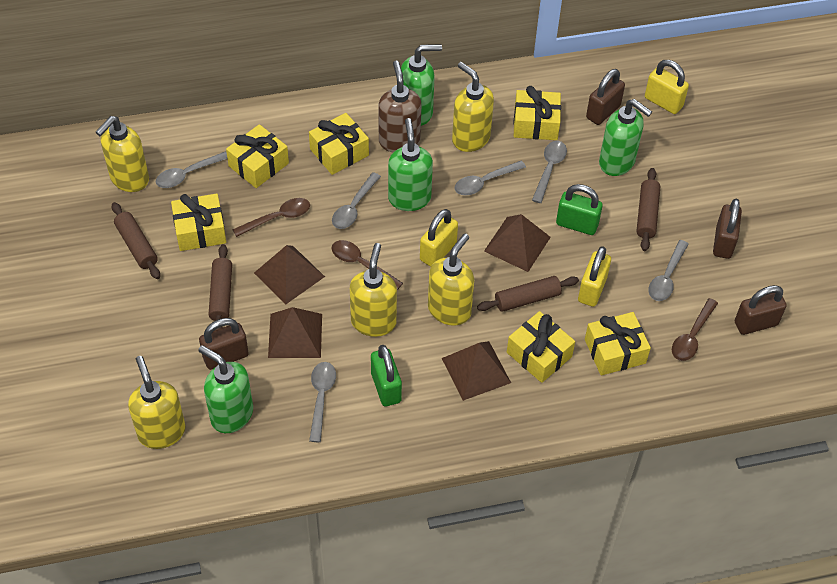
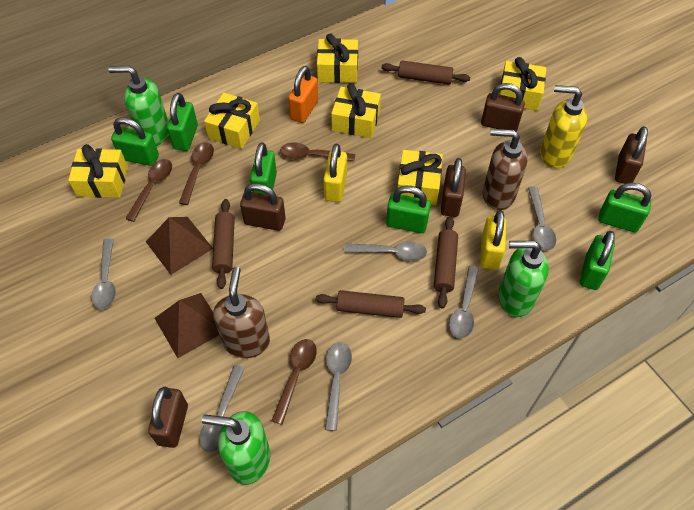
brown padlock: [199,318,249,370] [586,69,625,125] [713,198,742,259] [735,285,787,335] = 4 -> [148,387,188,448] [240,183,286,231] [441,158,466,217] [481,83,525,131] [615,126,648,184] = 5
brown pyramid: [254,245,325,304] [268,307,322,358] [442,341,511,401] [484,214,551,272] = 4 -> [146,217,213,275] [155,293,219,358] = 2
brown soap dispenser: [378,61,421,152] = 1 -> [213,267,270,358] [483,129,527,210] = 2
brown spoon: [232,198,310,237] [332,240,403,290] [672,298,718,361] = 3 -> [125,159,172,222] [179,142,214,205] [271,339,317,425] [280,143,355,161] = 4
green padlock: [371,345,402,406] [556,184,603,235] = 2 -> [111,117,159,166] [167,93,198,151] [250,142,277,195] [386,186,431,233] [580,231,615,290] [598,183,651,233] = 6
green soap dispenser: [198,345,253,433] [388,118,433,211] [401,44,442,126] [599,99,652,176] = 4 -> [108,66,169,146] [202,411,270,485] [498,241,549,317] = 3
orange padlock: none = 0 -> [288,66,318,123] = 1
yellow padlock: [420,209,458,267] [578,246,611,307] [645,60,689,114] = 3 -> [323,144,347,202] [480,210,506,270] = 2
yellow soap dispenser: [96,116,149,192] [128,356,185,449] [350,243,397,337] [428,233,474,326] [452,62,494,152] = 5 -> [540,85,587,168] = 1

